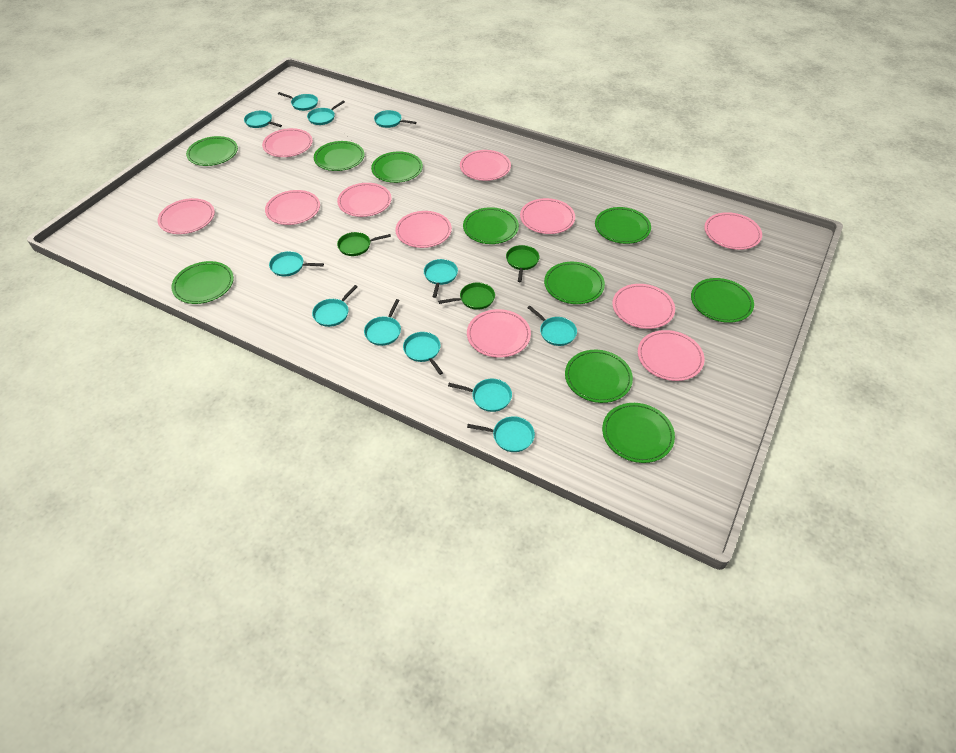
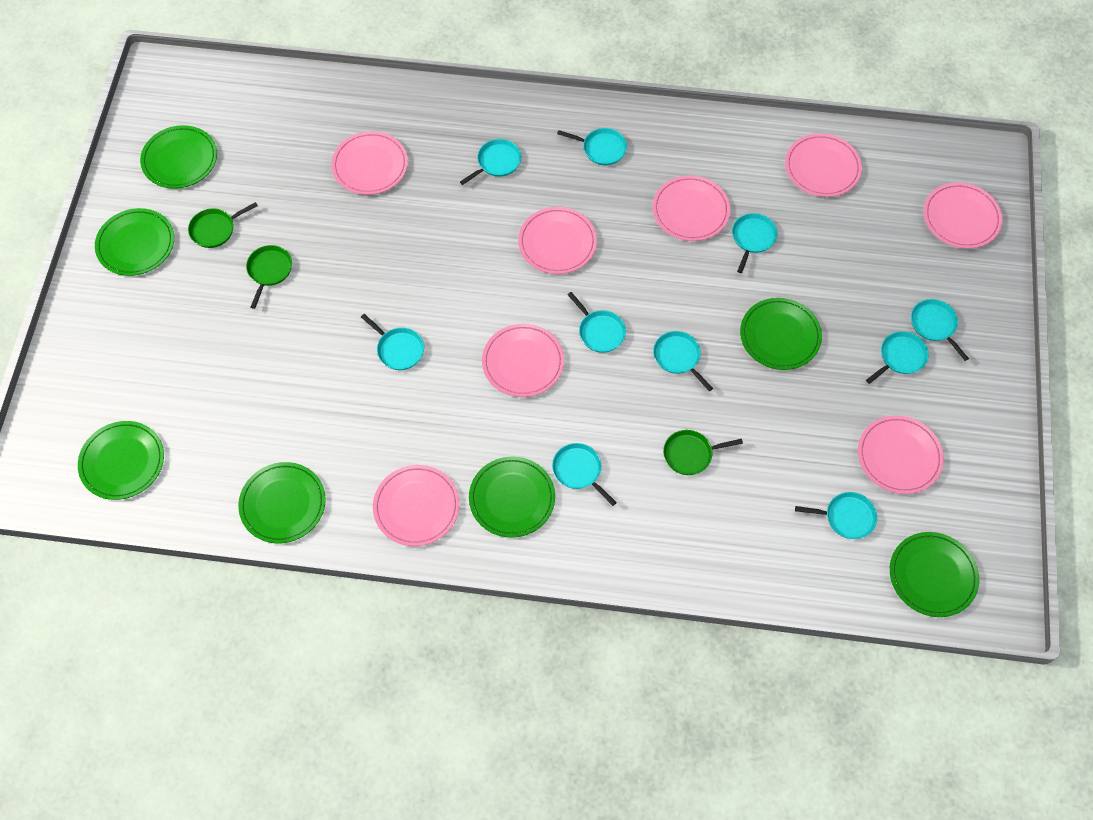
green plate: [171,261,234,304] [186,136,238,166] [314,141,365,171] [371,151,423,183] [463,207,519,244] [544,262,605,304] [565,350,633,403] [595,207,651,244] [602,403,675,463] [691,278,754,323] = 10 -> [78,421,164,500] [95,208,174,276] [140,125,217,189] [238,462,326,543] [469,456,555,538] [740,298,822,370] [890,532,979,617] = 7
pink plate: [158,198,215,234] [262,128,313,157] [265,190,320,225] [337,183,392,217] [395,211,452,248] [460,150,511,181] [467,309,531,358] [520,198,575,234] [612,284,675,329] [638,330,705,381] [704,212,762,250] = 11 -> [331,131,408,195] [373,465,460,546] [482,324,564,397] [518,207,597,274] [653,175,730,241] [785,133,862,197] [858,415,944,494] [924,182,1002,249] = 8
turquoise pan: [244,111,282,128] [269,251,324,276] [278,92,318,111] [307,100,345,125] [312,285,358,327] [364,299,401,346] [374,110,417,128] [403,332,443,375] [424,259,458,298] [448,379,512,412] [467,416,535,452] [527,306,577,346] = 12 -> [361,314,424,370] [460,139,521,185] [552,443,617,506] [557,128,627,165] [567,292,626,353] [653,331,713,391] [732,213,777,273] [795,492,877,539] [866,331,929,384] [911,299,969,361] = 10

